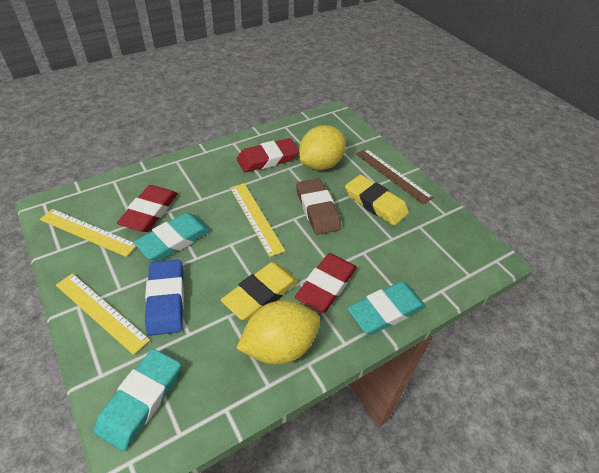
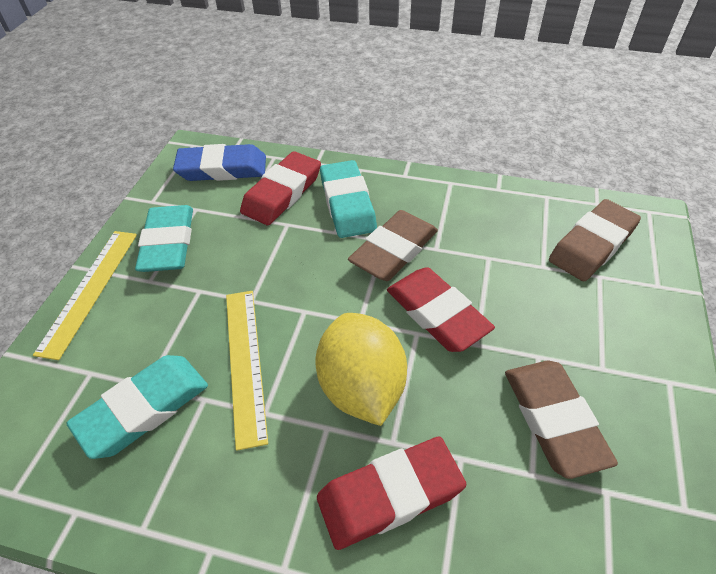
brown eraser: [296,178,341,235] = 1 -> [348,210,438,281] [505,361,618,479] [549,199,641,281] = 3
brown ruler: [356,149,434,204] = 1 -> none = 0
yellow eraser: [221,262,298,321] [345,175,409,226] = 2 -> none = 0
yellow lemon: [236,300,320,365] [299,125,346,170] = 2 -> [316,313,407,426] = 1
yellow ruler: [40,209,136,257] [56,273,150,355] [230,183,285,257] = 3 -> [33,231,137,360] [226,291,268,451] = 2

